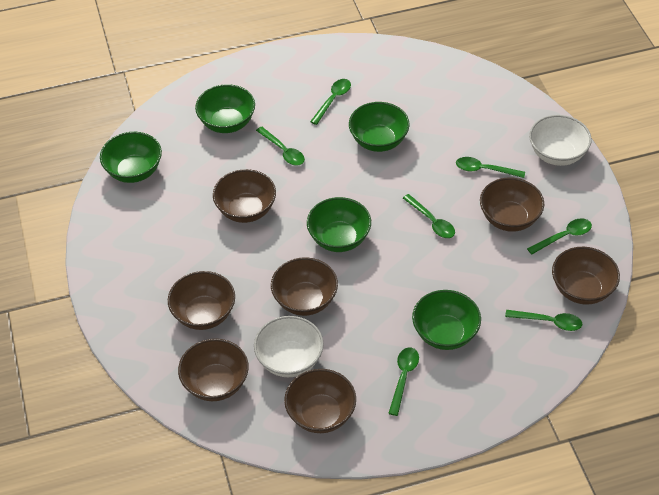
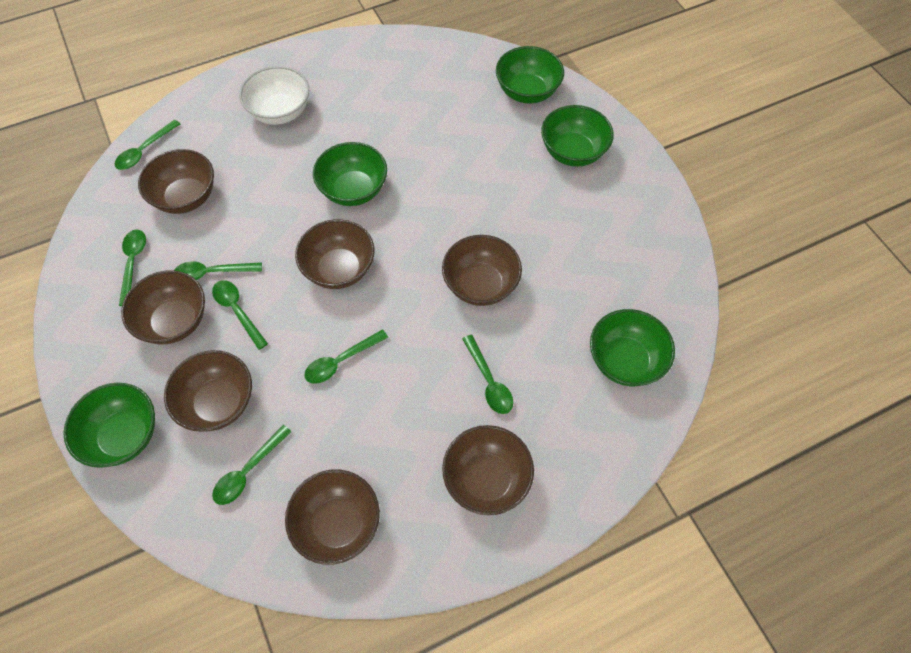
white bowl: [254,316,324,377] [529,115,592,166] = 2 -> [239,66,309,125] = 1

